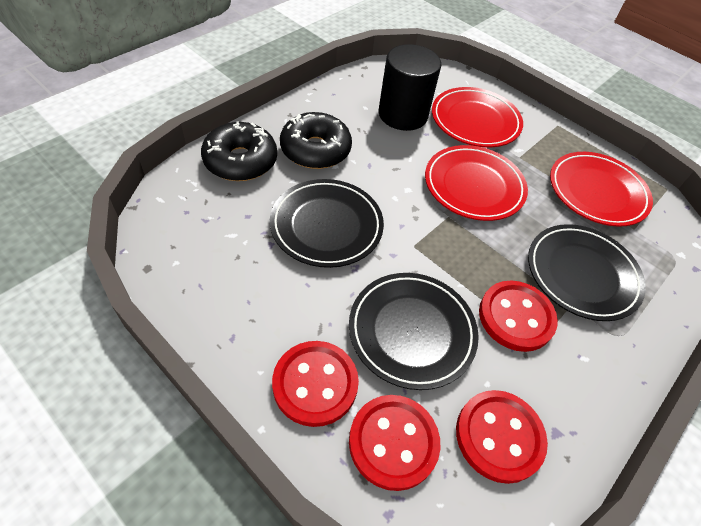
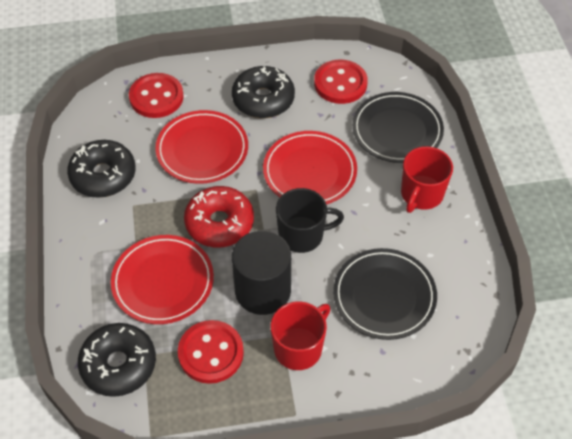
black donut: [201,122,277,181] [280,112,352,169] = 2 -> [67,140,136,198] [78,323,156,397] [232,66,295,118] = 3
black mug: none = 0 -> [276,188,344,253] = 1
black plate: [270,179,384,268] [349,273,479,390] [528,224,646,321] = 3 -> [333,248,437,340] [352,92,444,163] = 2
red button: [272,341,359,427] [349,395,440,491] [456,390,548,484] [479,281,558,352] = 4 -> [129,73,184,118] [178,320,244,384] [314,60,368,104] = 3
red donut: none = 0 -> [184,186,254,248] = 1
red mug: none = 0 -> [271,301,331,370] [401,146,453,213] = 2

